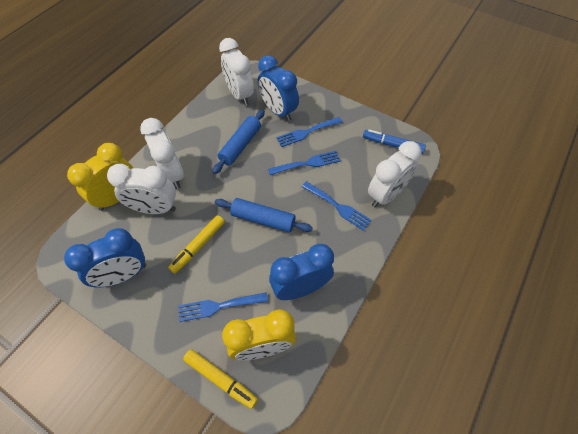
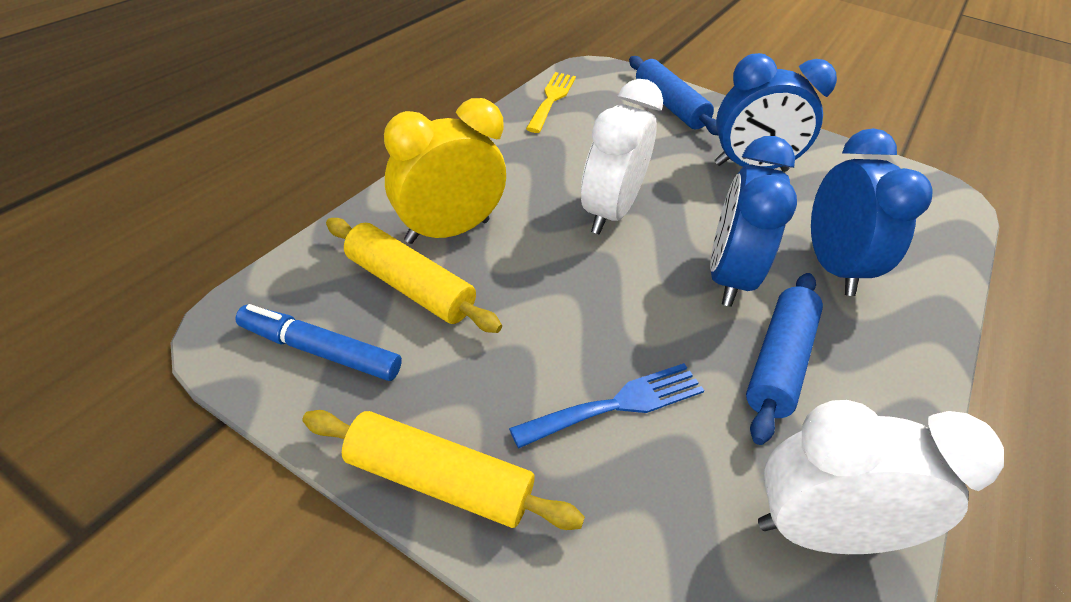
blue fork: [178,292,268,322] [268,151,341,175] [276,117,342,147] [302,181,372,231] = 4 -> [509,363,705,448] = 1
white clock: [107,164,176,214] [140,118,184,189] [219,38,254,106] [368,141,421,207] = 4 -> [581,79,663,235] [758,400,1004,554] = 2
yellow clock: [67,143,133,211] [222,309,296,361] = 2 -> [384,98,506,244] = 1
yellow fork: none = 0 -> [526,72,576,133] = 1
yellow marker: [168,215,225,274] [183,349,258,409] = 2 -> none = 0
yellow rolling pin: none = 0 -> [302,410,585,530] [326,218,502,333] = 2

